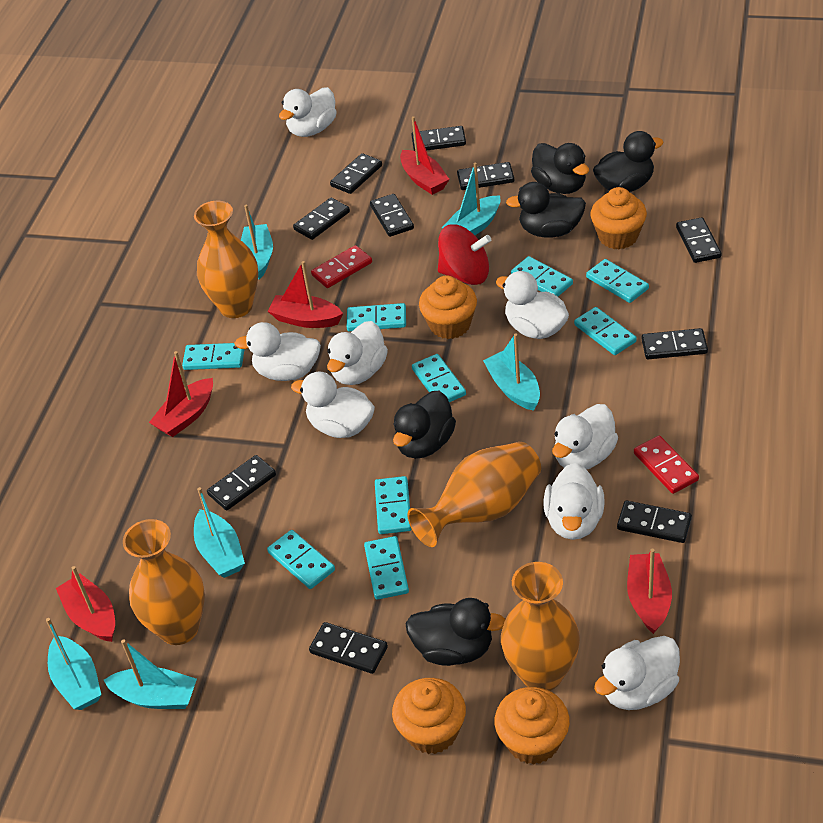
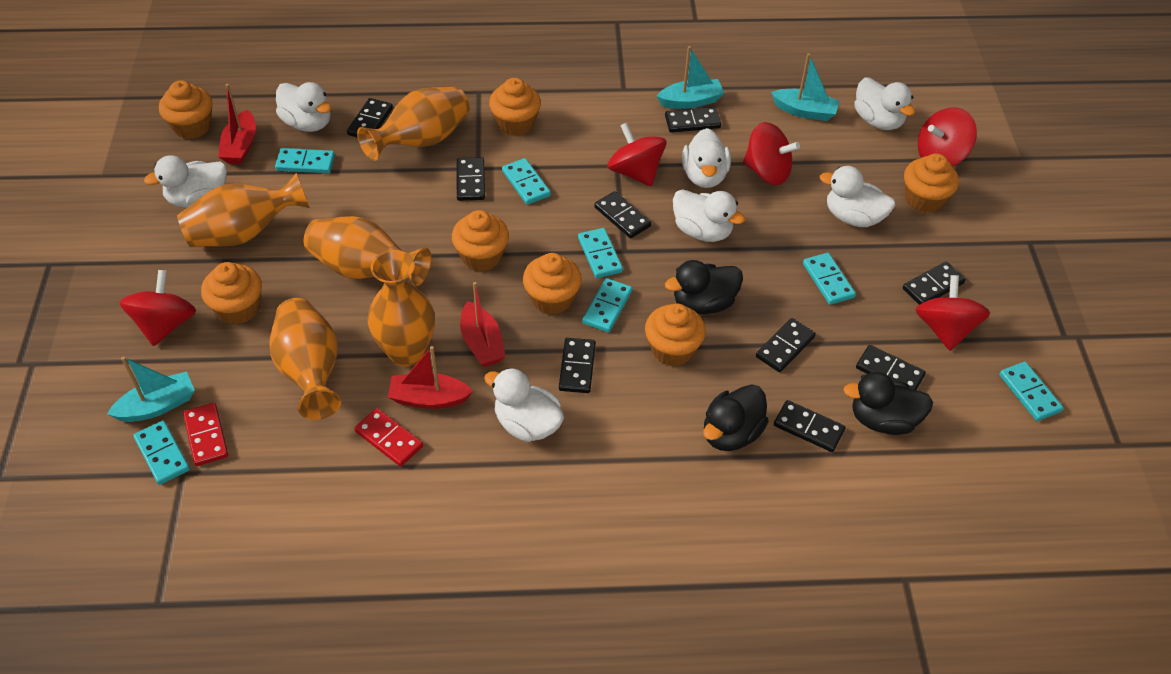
black domino: [207,455,276,511] [293,198,350,240] [309,622,388,674] [330,153,382,194] [370,194,414,237] [411,126,466,151] [457,162,514,190] [617,501,692,543] [642,328,708,359] [676,217,722,263] = 10 -> [347,98,393,138] [457,157,485,201] [559,338,596,393] [594,191,651,238] [665,107,721,133] [756,318,816,372] [774,400,846,452] [856,345,926,390] [903,262,966,305] = 9
black duck: [393,391,456,459] [405,598,505,666] [506,182,586,238] [531,143,589,194] [593,131,664,192] = 5 -> [665,260,743,314] [703,384,769,451] [843,372,933,435] = 3
orange cupcake: [392,678,466,754] [419,276,477,339] [495,687,570,765] [591,187,647,249] = 4 -> [159,80,212,139] [201,262,262,325] [452,210,509,271] [489,78,541,136] [523,253,582,315] [645,303,706,366] [904,153,959,213] = 7
orange vase: [123,519,205,645] [194,201,258,318] [408,442,541,547] [501,562,580,691] = 4 -> [177,173,310,247] [270,298,341,420] [304,216,431,286] [357,87,470,161] [368,250,435,367] = 5
red boat: [56,566,115,642] [149,351,213,437] [267,261,343,328] [400,116,449,195] [627,549,672,634] = 5 -> [218,84,256,164] [388,346,473,409] [460,282,506,367] = 3
red spinning top: [438,224,491,285] = 1 -> [119,270,196,346] [607,122,667,186] [743,122,800,185] [915,275,990,351] [918,107,977,166] = 5
turquoise boat: [46,618,101,710] [104,639,197,709] [194,487,245,578] [241,205,273,280] [442,163,500,235] [483,333,540,411] = 6 -> [107,357,195,422] [657,46,724,109] [771,53,840,121] = 3
turquoise domino: [182,343,245,370] [267,530,335,589] [347,303,406,331] [364,536,409,600] [375,476,412,534] [412,354,466,402] [511,256,573,297] [574,307,637,355] [586,259,649,303] = 9 -> [133,421,190,485] [275,148,335,173] [502,158,551,205] [578,228,623,278] [582,278,632,332] [803,253,856,305] [999,362,1063,421] = 7
white duck: [234,322,321,381] [279,87,336,137] [291,372,375,438] [327,321,388,385] [496,271,569,339] [543,463,605,540] [552,404,618,470] [594,636,680,710] = 8 -> [144,155,227,208] [276,82,331,132] [484,368,564,442] [673,189,745,242] [682,128,731,188] [820,166,896,227] [854,77,915,130] = 7

